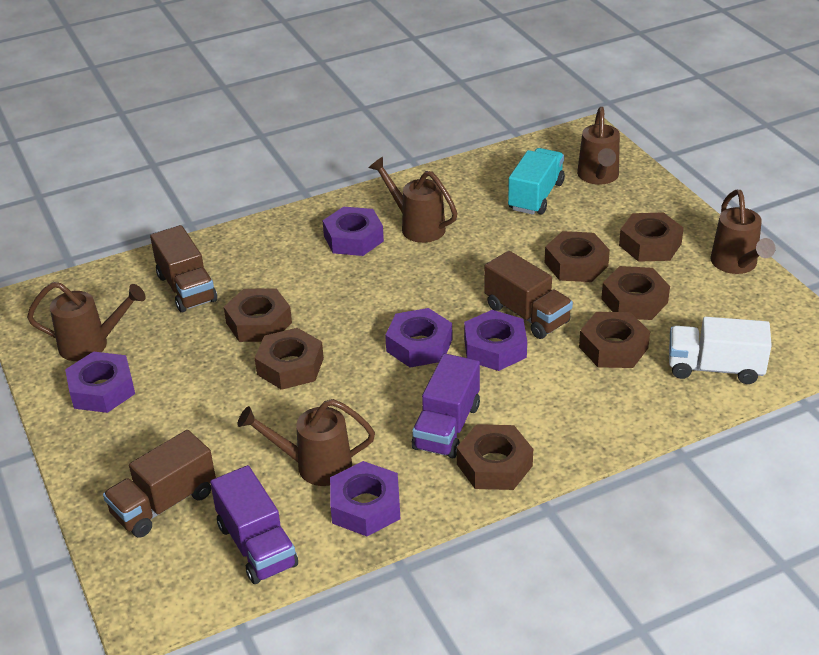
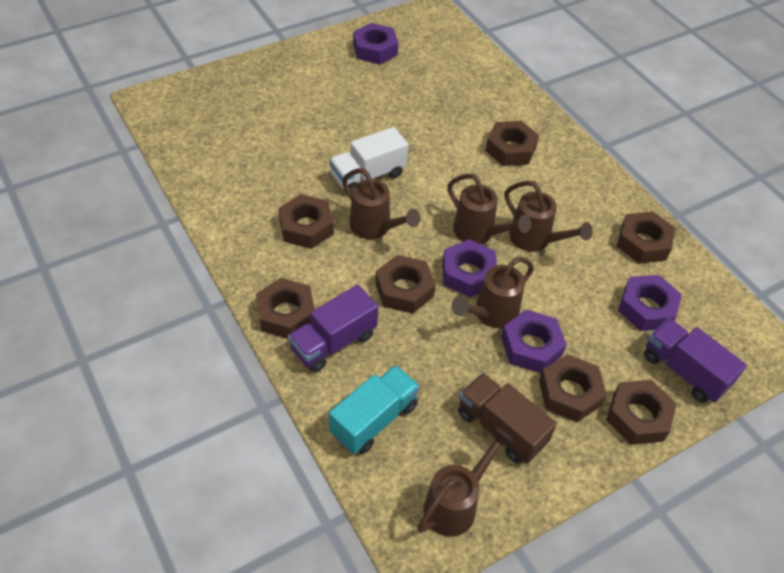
brown truck: [103,430,216,538] [150,225,217,312] [484,251,573,339] = 3 -> [458,373,557,464] = 1
purple nut: [65,351,135,413] [322,207,384,256] [330,461,400,536] [385,308,453,368] [464,310,527,371] = 5 -> [353,23,398,64] [442,239,497,298] [501,310,567,373] [618,275,682,331] = 4

